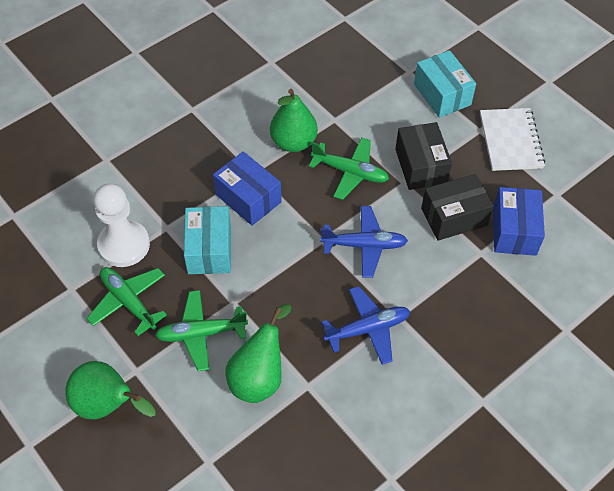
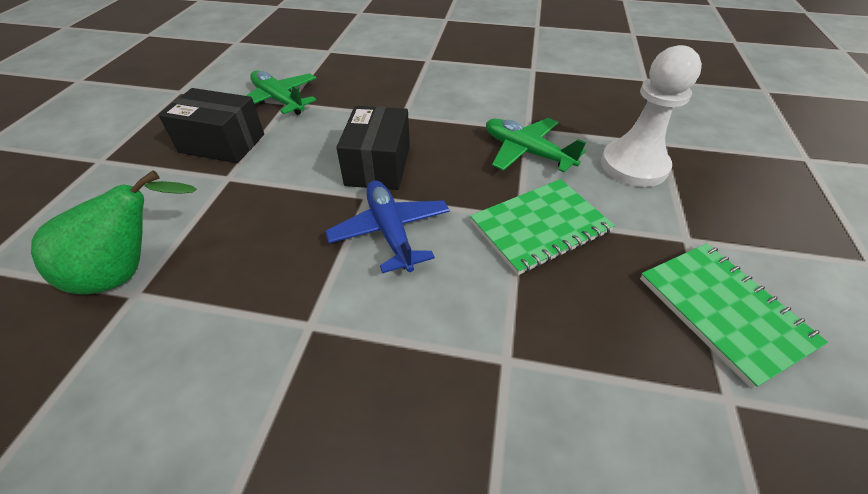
blue box: [213,151,282,226] [493,187,545,256] = 2 -> none = 0
blue plane: [320,206,408,278] [321,286,410,365] = 2 -> [325,180,450,273] = 1
green notebook: none = 0 -> [470,179,615,275] [640,243,828,389] = 2
green pear: [65,361,156,419] [225,304,292,403] [270,89,318,152] = 3 -> [31,170,197,294] = 1
green plane: [86,267,167,336] [155,290,248,371] [309,137,389,200] = 3 -> [246,71,317,115] [486,118,586,173] = 2
turquoise box: [184,206,231,274] [414,50,476,118] = 2 -> none = 0
white notebook: [480,108,545,171] = 1 -> none = 0

